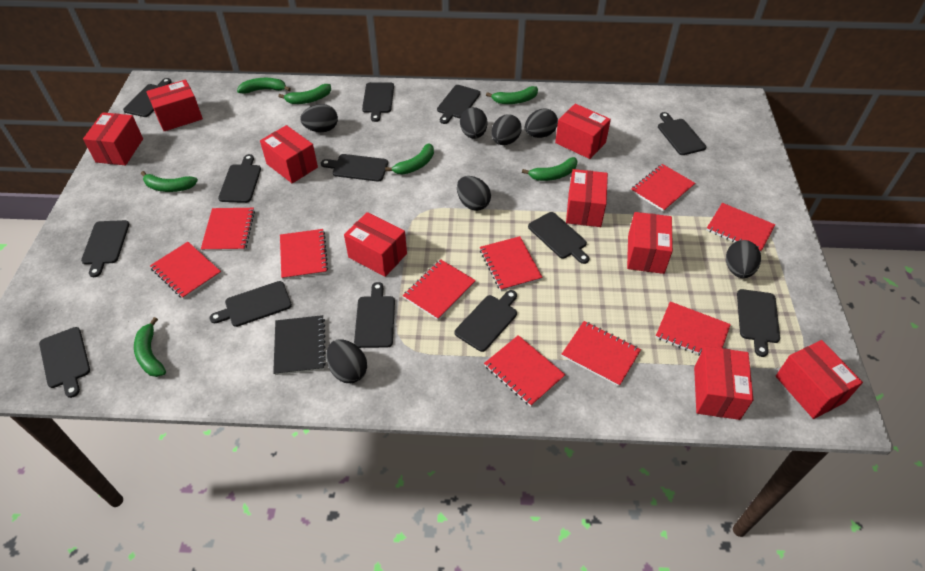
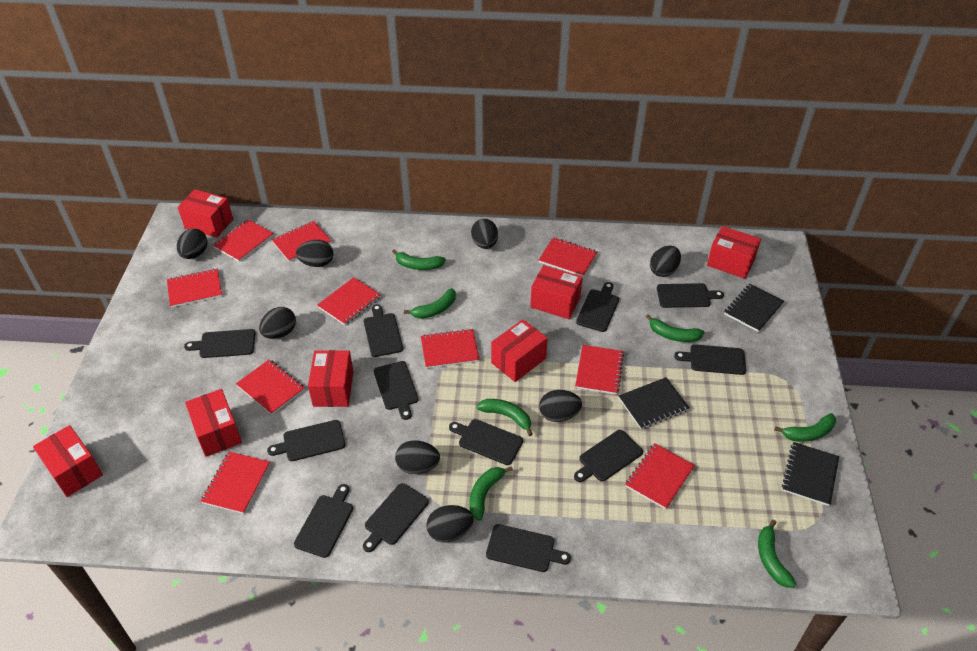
black cutting board: [39,327,90,398] [81,220,129,277] [123,78,172,117] [210,281,292,327] [218,154,261,203] [321,154,388,182] [354,282,395,348] [362,82,394,122] [437,85,480,124] [455,290,517,352] [528,212,589,264] [658,112,706,155] [737,289,780,357] = 13 -> [184,329,255,358] [267,420,345,461] [294,484,353,558] [363,483,429,552] [364,304,403,357] [374,361,419,420] [449,419,523,465] [486,524,571,572] [574,430,643,482] [576,282,619,332] [657,283,724,308] [674,344,746,375] = 12
black egg: [300,104,338,132] [326,339,367,383] [457,176,491,211] [460,107,487,139] [491,114,522,145] [525,108,558,138] [726,240,761,278] = 7 -> [177,228,208,259] [259,307,296,339] [296,240,333,267] [395,440,440,474] [426,505,473,543] [471,219,498,249] [539,390,582,422] [650,246,681,277] = 8
black notebook: [273,315,326,375] = 1 -> [619,377,690,429] [724,284,784,332] [782,442,839,506] = 3
red box: [83,112,143,165] [146,80,203,131] [260,125,318,183] [344,212,407,277] [555,104,611,159] [566,169,608,227] [627,212,673,274] [694,346,753,420] [776,340,863,419] = 9 -> [33,425,103,497] [178,189,233,238] [185,389,242,457] [308,350,354,407] [491,319,548,382] [530,265,583,319] [707,226,761,279] = 7

